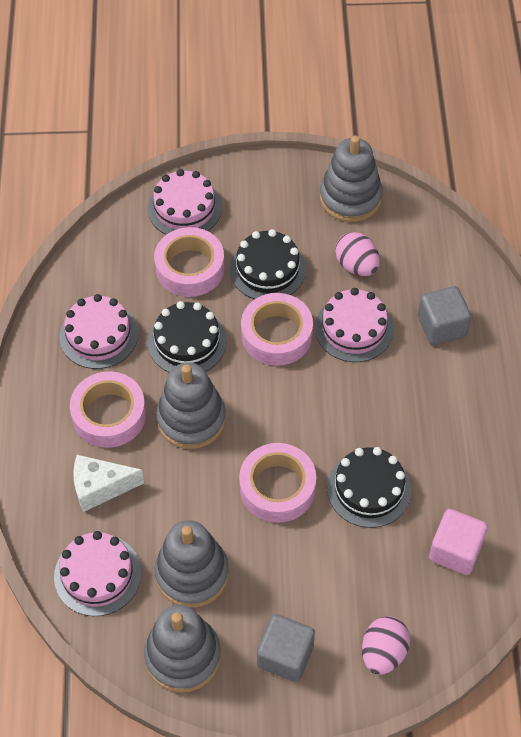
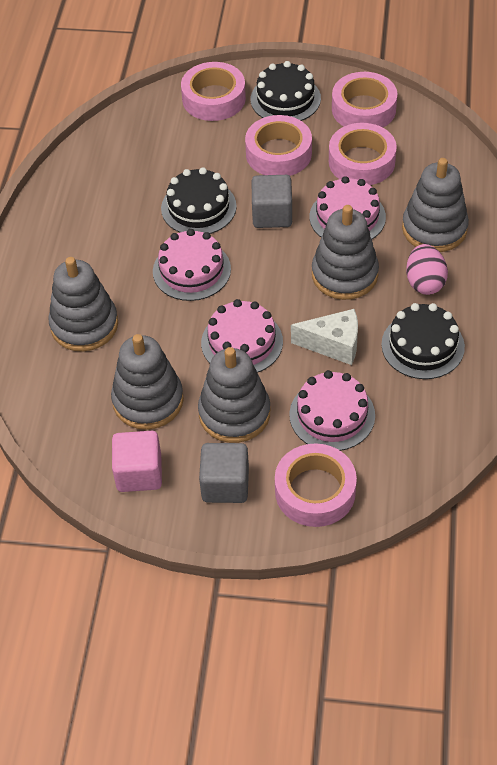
grey stacking toy: [144,605,221,693] [155,520,229,608] [156,362,226,449] [320,136,383,222] = 4 -> [49,257,118,352] [111,334,184,430] [198,347,270,443] [312,205,379,300] [402,158,469,252] = 5
pink egg: [335,232,380,276] [362,616,410,675] = 2 -> [406,244,448,295] = 1
pink tape: [70,371,146,448] [154,227,225,297] [239,443,316,523] [241,293,313,366] = 4 -> [181,62,246,121] [245,115,312,176] [275,443,357,527] [329,123,397,185] [332,72,397,127] = 5

